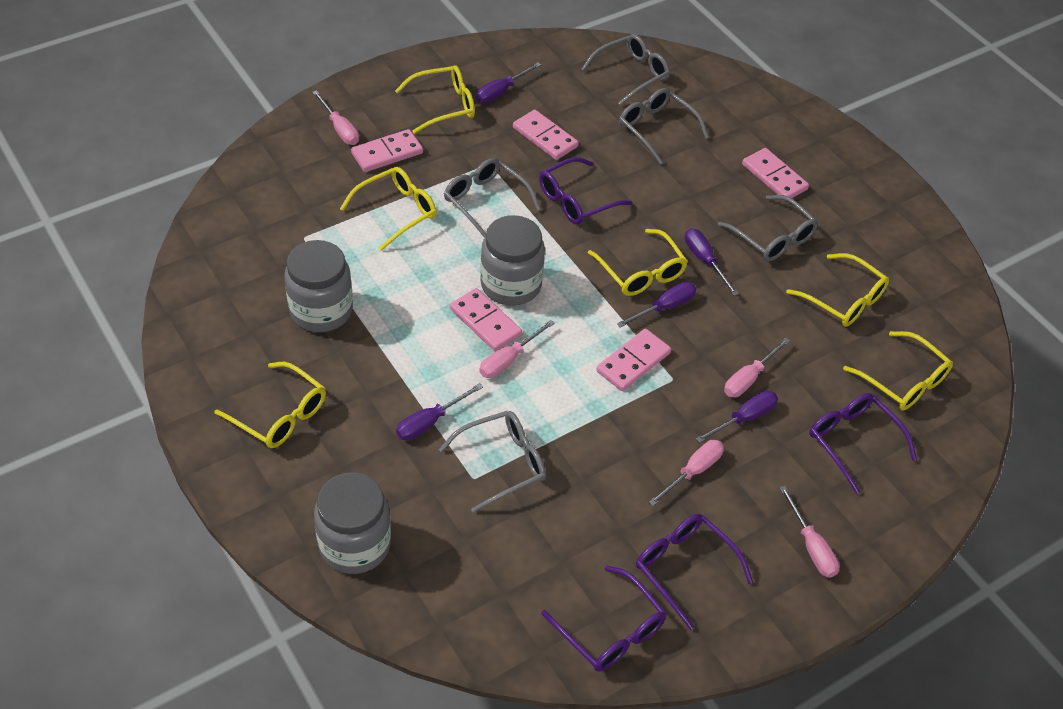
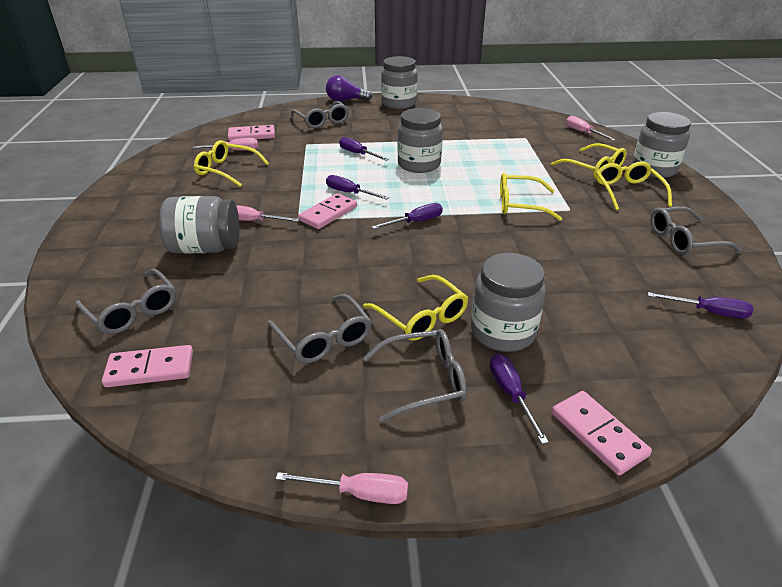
grey jar: [284,240,353,332] [314,472,391,574] [480,215,545,306] = 3 -> [159,196,240,254] [381,56,418,109] [397,108,443,173] [471,253,546,352] [632,112,691,178] = 5
pink domino: [351,129,423,172] [450,288,522,351] [513,110,579,160] [596,329,671,391] [742,148,809,201] = 5 -> [102,345,193,387] [228,125,275,141] [298,193,357,229] [552,391,652,475] = 4
pink screwdriver: [312,90,359,145] [480,320,555,378] [649,440,724,506] [724,338,790,397] [779,486,839,578] = 5 -> [193,138,258,151] [236,205,299,222] [276,472,408,504] [566,116,616,141] = 4
purple glasses: [539,157,632,224] [541,566,666,672] [636,514,753,630] [809,393,917,494] = 4 -> none = 0
purple light bulb: none = 0 -> [326,75,372,101] = 1
yellow glasses: [215,362,326,448] [340,167,436,251] [395,65,475,134] [588,229,688,296] [786,253,889,327] [843,331,953,410] = 6 -> [194,140,269,187] [363,275,468,341] [500,173,562,221] [551,143,627,179] [596,161,672,210] = 5

